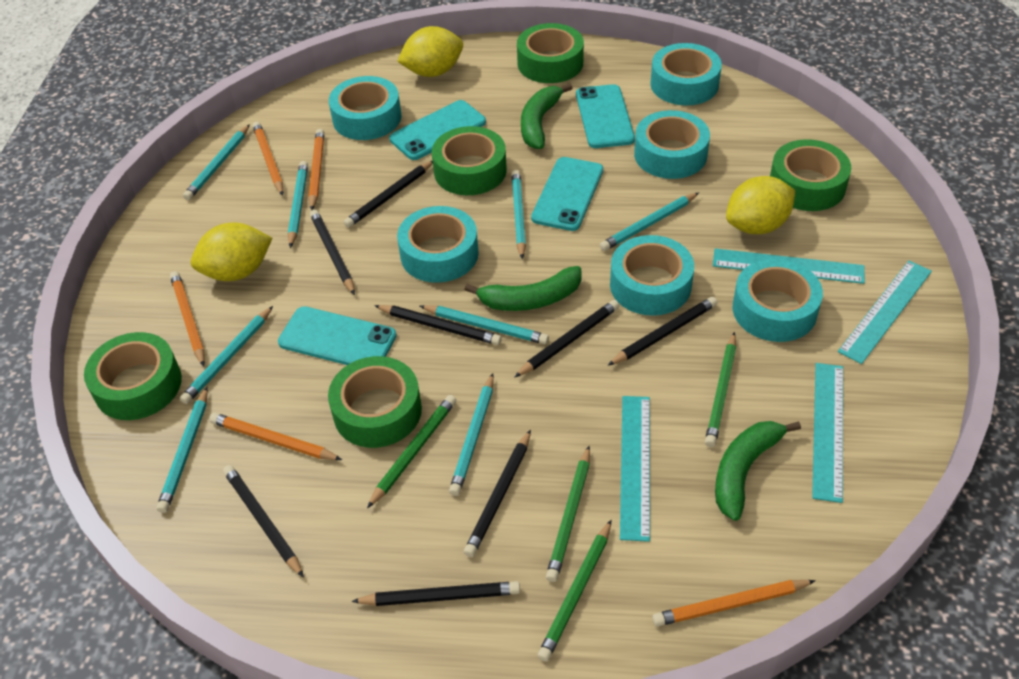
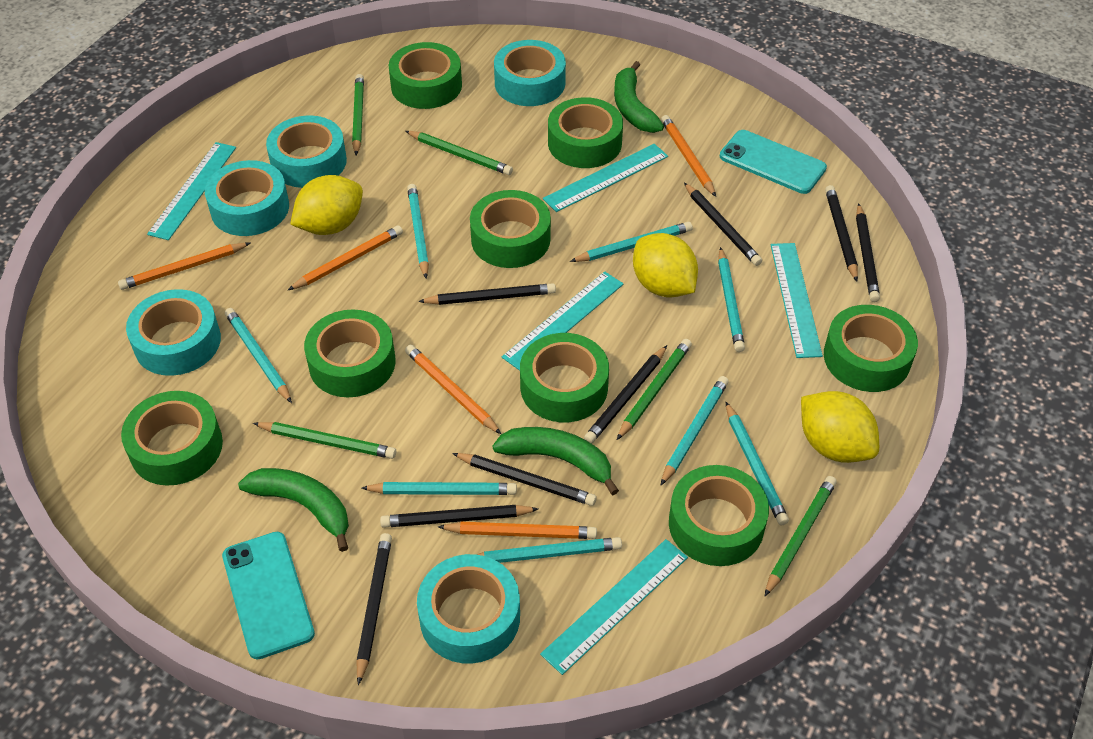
green pencil: [367,395,456,508] [537,520,612,662] [546,446,590,582] [705,332,736,447] = 4 -> [253,422,396,459] [352,74,364,155] [406,131,513,175] [617,339,692,440] [764,476,837,597] = 5
green tape: [84,332,182,420] [328,356,422,448] [432,126,507,195] [517,23,584,83] [770,139,851,211] = 5 -> [121,391,223,486] [304,309,396,397] [388,42,462,109] [470,190,551,268] [520,333,609,422] [548,97,623,168] [669,465,769,566] [824,305,918,392] = 8
turquoise phone: [278,306,397,365] [389,100,486,160] [531,157,603,231] [576,84,635,148] = 4 -> [222,532,315,660] [720,130,827,194] = 2
turquoise ruler: [620,396,650,542] [713,249,865,284] [812,363,843,503] [838,261,932,364] = 4 -> [147,142,236,240] [502,271,623,371] [540,539,688,675] [543,144,668,212] [771,243,823,358] = 5
turquoise tape: [329,76,402,140] [397,206,479,283] [610,235,694,316] [634,110,710,179] [650,43,722,105] [733,259,823,342] = 6 -> [126,289,221,376] [205,160,289,236] [266,115,347,188] [417,554,520,664] [494,40,566,106] = 5

